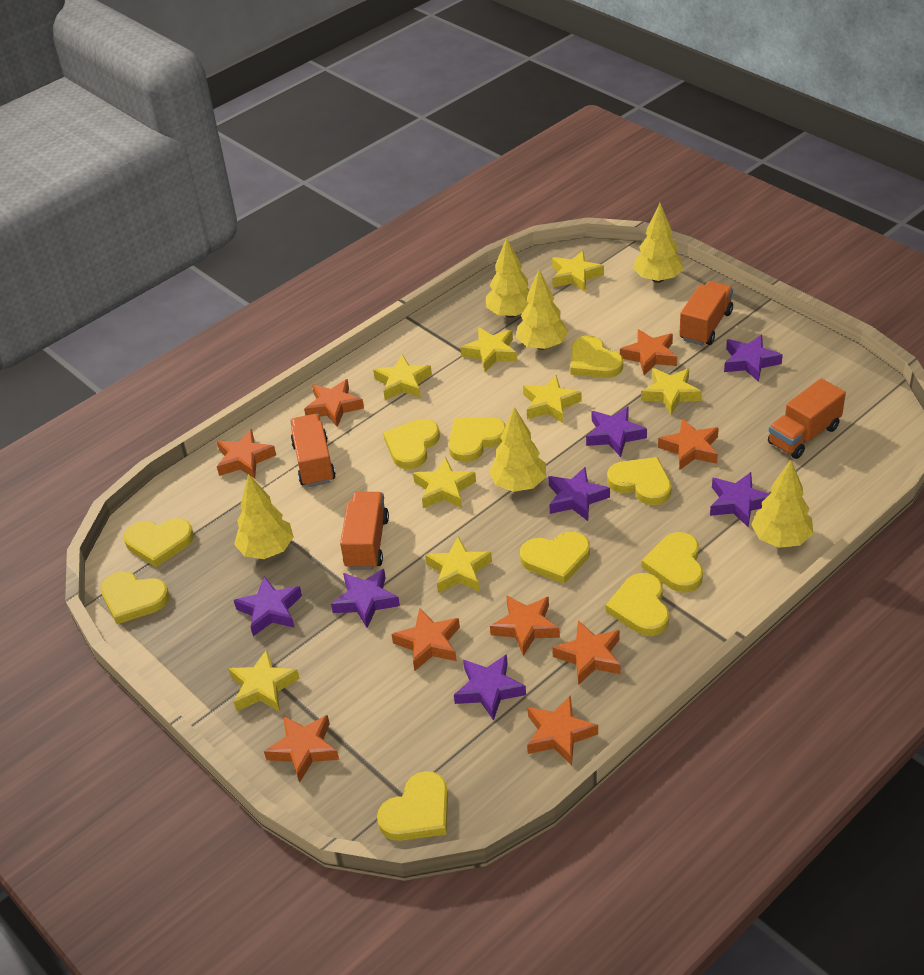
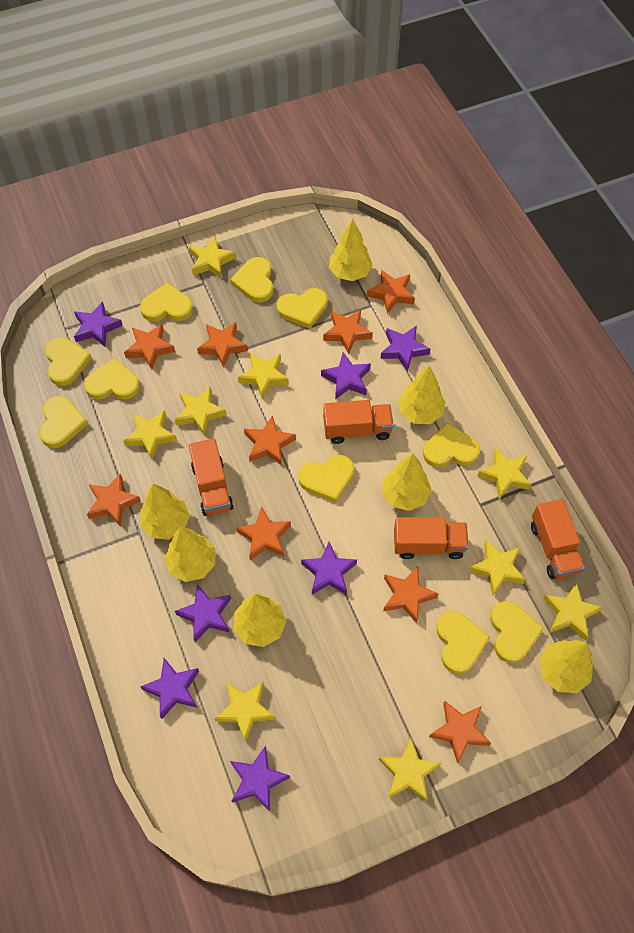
yellow star: [228,649,300,712] [373,355,432,400] [413,457,476,508] [425,536,492,593] [460,327,517,372] [523,375,582,423] [552,251,604,292] [641,368,702,415] = 8 -> [124,410,177,459] [175,387,227,436] [189,237,236,279] [214,682,275,742] [238,353,289,399] [379,738,441,802] [469,540,526,595] [477,447,531,499] [543,582,603,640] = 9
yellow tree: [234,474,294,559] [486,237,530,318] [489,407,546,492] [516,269,568,350] [633,203,683,283] [751,460,813,548] = 6 -> [140,483,190,540] [164,527,215,582] [234,593,286,647] [329,219,373,281] [382,453,432,511] [398,366,445,424] [539,640,593,693] = 7

